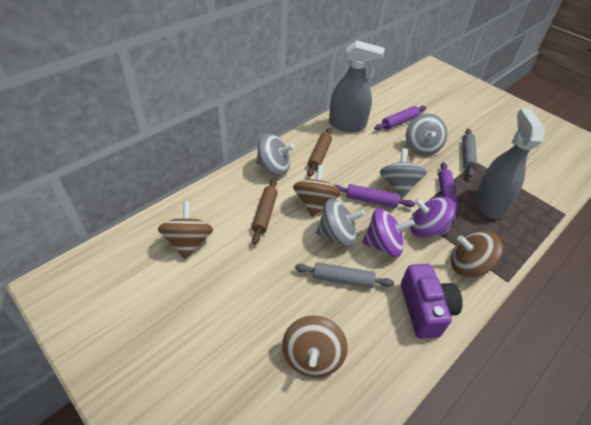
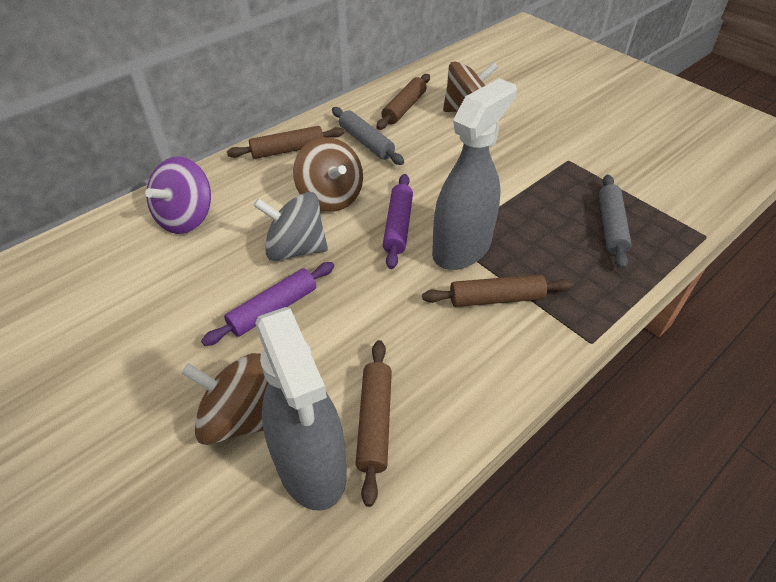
brown rolling pin: [252,178,278,245] [307,128,332,177] = 2 -> [227,126,344,159] [355,340,392,507] [376,74,430,130] [422,275,573,307] = 4
brown spinning top: [158,201,213,259] [282,315,348,378] [293,165,341,217] [451,231,503,277] = 4 -> [181,353,269,445] [293,137,363,212] [443,61,498,112] = 3
grey spinning top: [256,133,294,176] [316,199,365,247] [380,148,427,198] [406,113,447,156] = 4 -> [253,192,328,261] = 1
purple camera: [401,264,463,339] = 1 -> none = 0
purple rolling pin: [334,184,415,208] [374,106,426,130] [438,162,458,223] = 3 -> [201,262,334,346] [383,174,413,269] = 2
purple spinning top: [362,208,415,257] [410,197,456,238] = 2 -> [145,156,211,234] = 1

